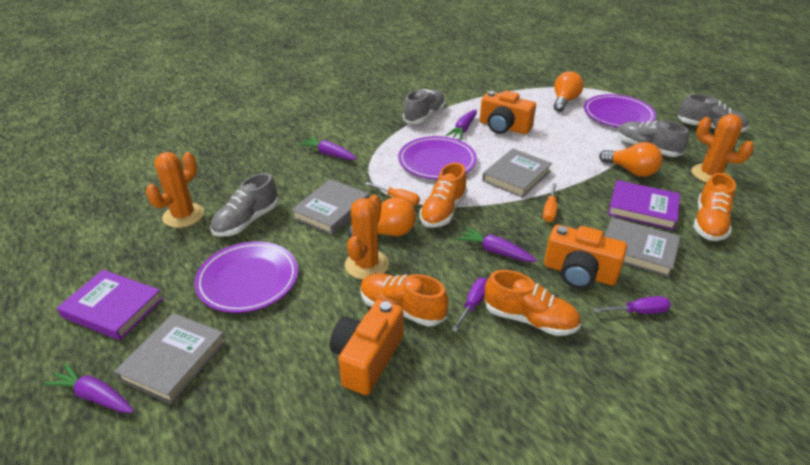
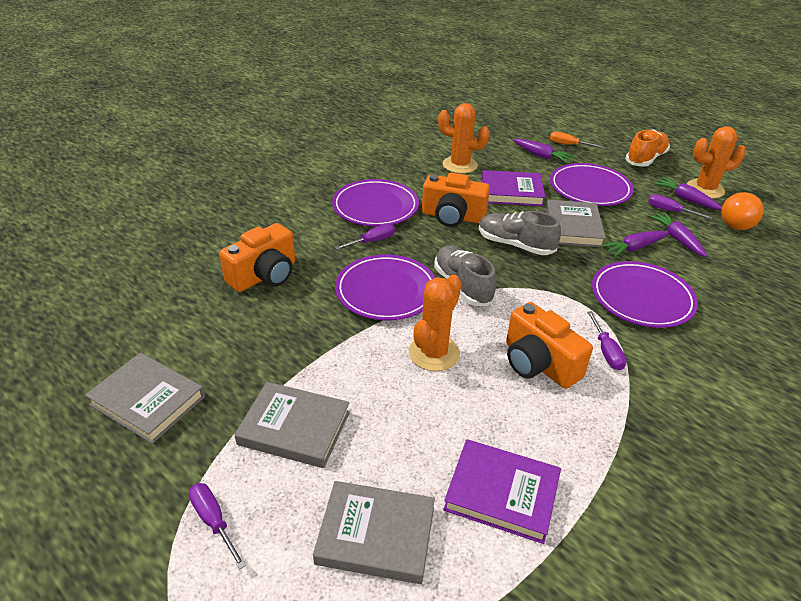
grey shoe: [210,173,279,236] [403,89,446,124] [617,120,689,157] [678,94,749,132] = 4 -> [434,245,496,306] [479,211,561,255] = 2
orange light bulb: [348,197,416,238] [554,71,584,112] [599,142,663,177] = 3 -> [721,192,764,230] = 1
orange screwdriver: [365,182,420,206] [543,183,557,222] = 2 -> [550,131,604,148] = 1
orange shoe: [360,273,449,326] [419,163,467,228] [484,270,581,336] [693,173,736,241] = 4 -> [625,130,670,167] = 1
purple plate: [194,241,298,313] [398,136,477,179] [584,94,656,128] = 3 -> [332,179,419,226] [335,254,436,321] [550,163,634,206] [592,261,698,328] = 4
purple screwdriver: [452,278,487,332] [593,296,671,314] = 2 -> [189,483,246,569] [335,224,395,250] [587,311,627,370] [648,194,713,220] = 4

